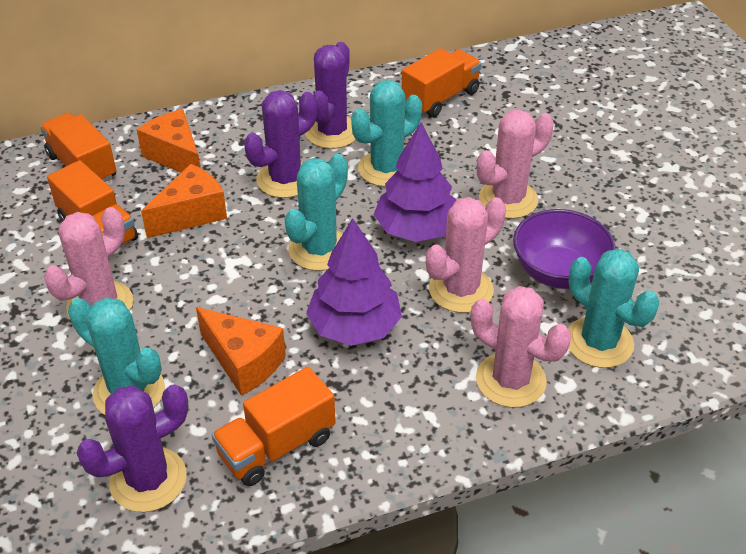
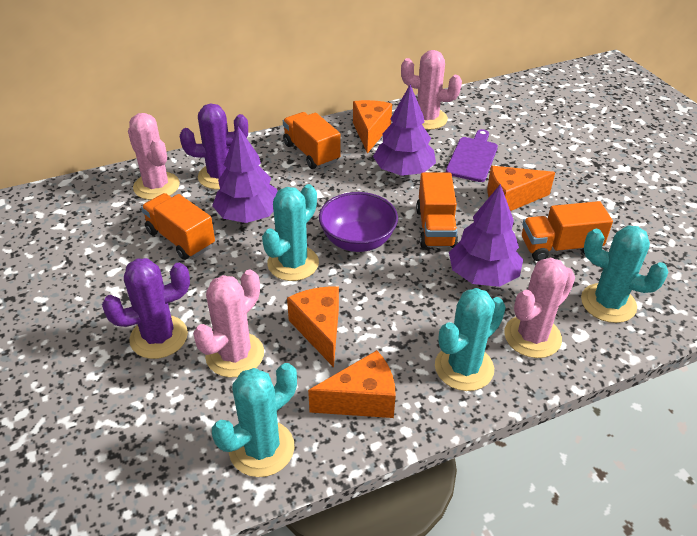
orange cheese: [137,109,200,172] [141,164,227,238] [196,307,286,396] = 3 -> [287,286,339,367] [308,350,396,418] [353,100,392,154] [487,166,555,211] = 4
purple cactus: [77,384,189,512] [244,90,317,198] [305,42,356,149] = 3 -> [102,258,190,359] [180,103,248,189] = 2
purple cutting board: none = 0 -> [446,129,498,182] = 1
purple tree: [306,218,402,346] [374,122,456,242] = 2 -> [212,126,278,223] [373,84,436,176] [449,184,523,287] = 3

